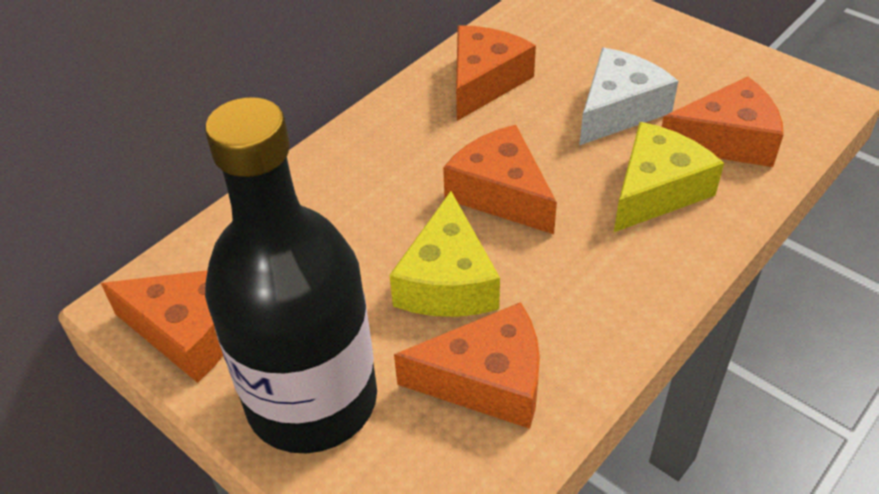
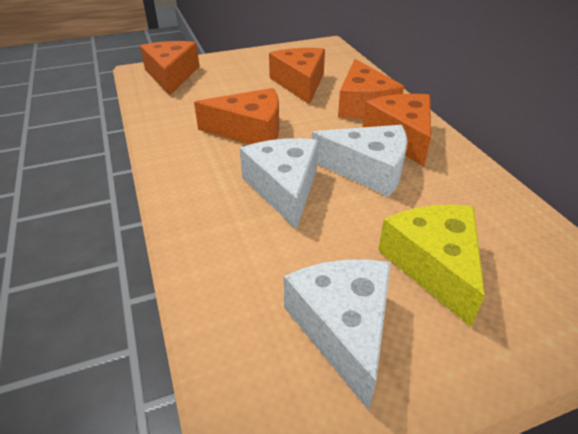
black bottle: [205,97,377,454] = 1 -> none = 0
white cheese: [579,48,678,145] = 1 -> [240,138,318,230] [284,260,391,410] [312,125,407,197] = 3
yellow cheese: [389,191,500,317] [614,122,724,232] = 2 -> [378,205,485,327] = 1

